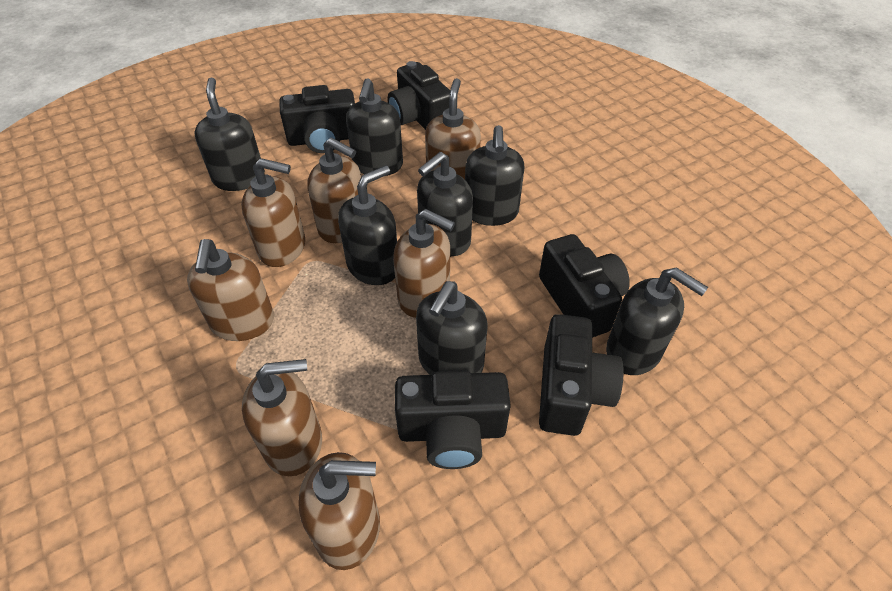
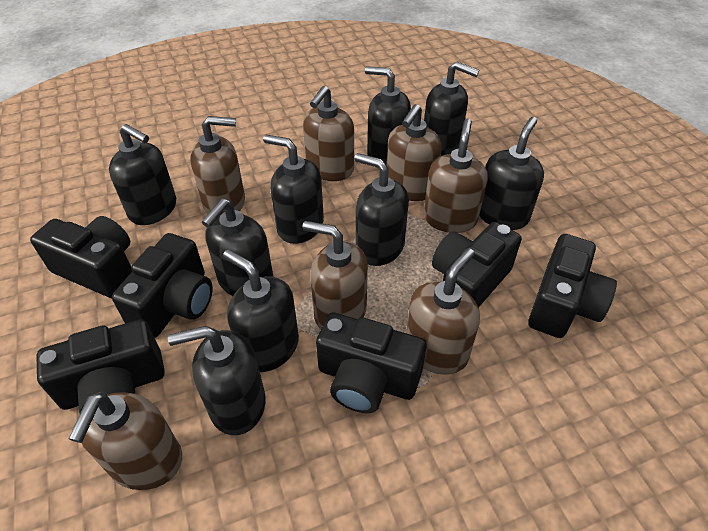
black camera: [279,85,355,153] [388,61,450,130] [395,370,511,469] [539,234,630,338] [539,314,624,436] = 5 -> [30,216,132,298] [36,319,165,413] [112,233,213,338] [316,313,426,413] [432,222,522,307] [528,234,617,338] = 6
black soap dispenser: [194,78,265,191] [338,165,397,285] [346,78,403,176] [416,281,487,375] [417,152,473,256] [465,125,524,226] [606,267,708,375] = 7 -> [109,124,176,225] [168,326,266,435] [202,199,273,296] [223,249,299,372] [263,135,324,244] [354,153,409,266] [365,66,411,166] [424,62,479,156] [479,117,544,230] = 9

